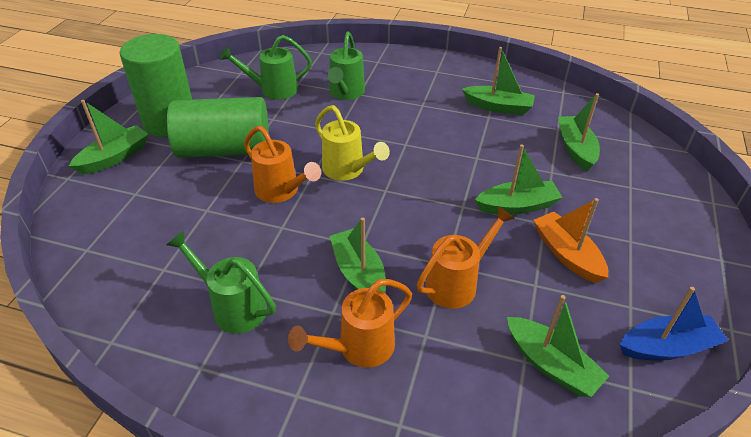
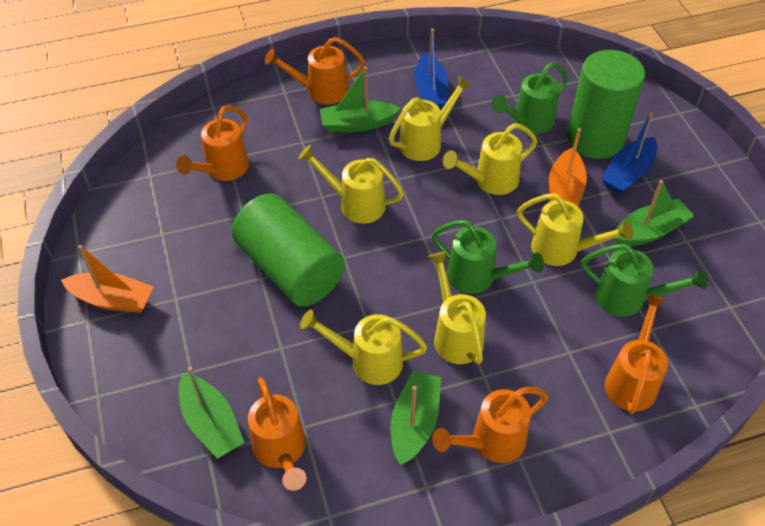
blue boat: [619,287,728,361] = 1 -> [414,29,448,110] [601,112,657,195] = 2
green boat: [69,100,149,175] [329,217,386,293] [462,47,535,115] [475,145,563,215] [507,295,609,397] [558,93,600,171] = 6 -> [179,367,245,459] [320,66,401,132] [391,371,441,465] [614,180,694,246] = 4
orange boat: [533,198,608,283] = 1 -> [61,245,153,313] [549,128,587,206] = 2
orange watering can: [244,126,321,203] [288,279,412,368] [417,206,515,309] = 3 -> [176,105,249,181] [248,378,307,491] [265,37,365,104] [432,387,549,463] [605,294,668,414] = 5
yellow watering can: [315,105,390,181] = 1 -> [298,145,404,224] [300,310,427,385] [389,76,472,161] [428,251,486,364] [443,123,537,195] [517,193,633,266] = 6

